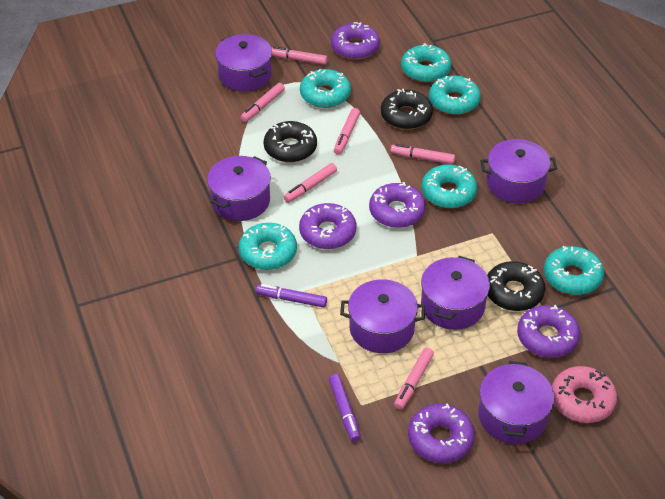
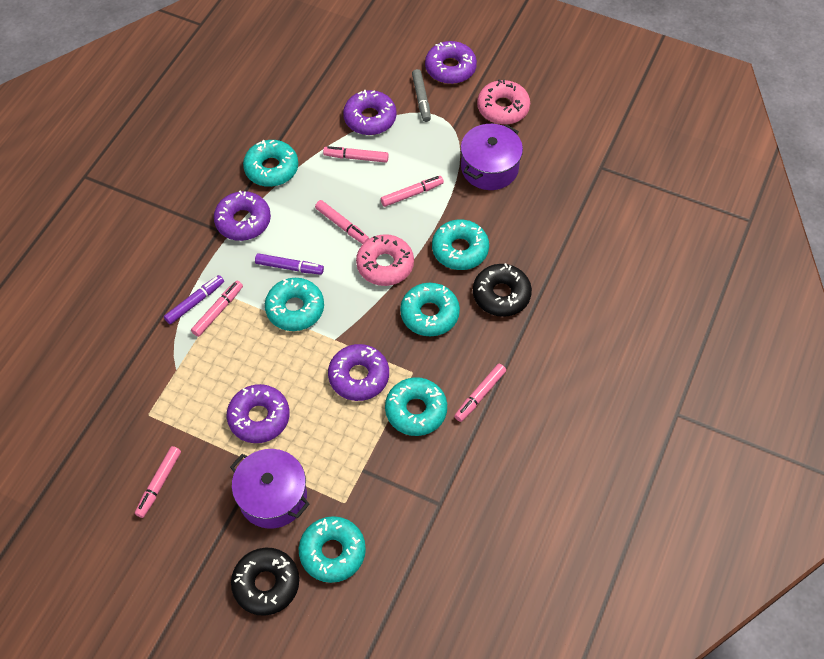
black donut: [264,121,317,163] [381,89,433,129] [487,261,545,311] = 3 -> [231,548,299,616] [473,263,532,317] = 2
grey marker: none = 0 -> [412,69,431,122] = 1
pink donut: [552,366,617,423] = 1 -> [356,234,414,286] [477,79,530,125] = 2
purple pot: [207,156,271,221] [215,34,272,91] [340,279,425,353] [421,256,490,330] [478,361,554,444] [480,139,557,203] = 6 -> [230,449,310,529] [461,124,523,190] = 2

